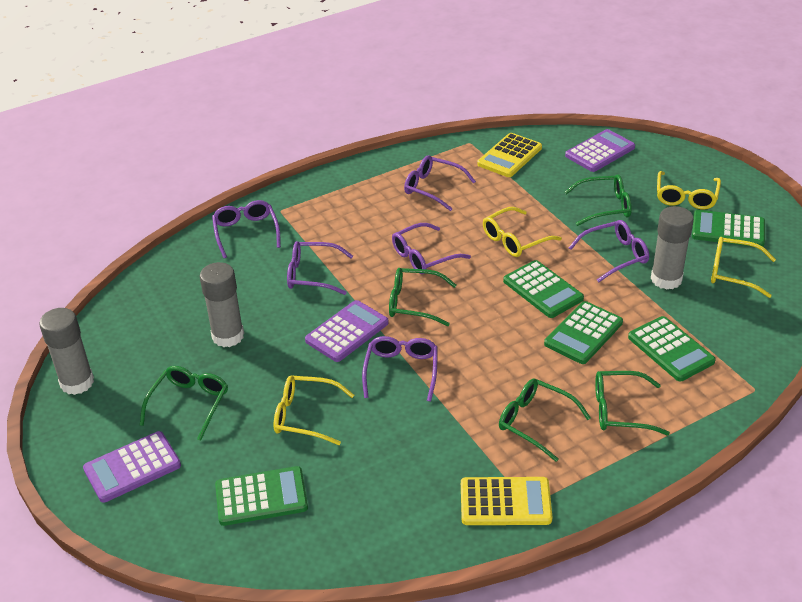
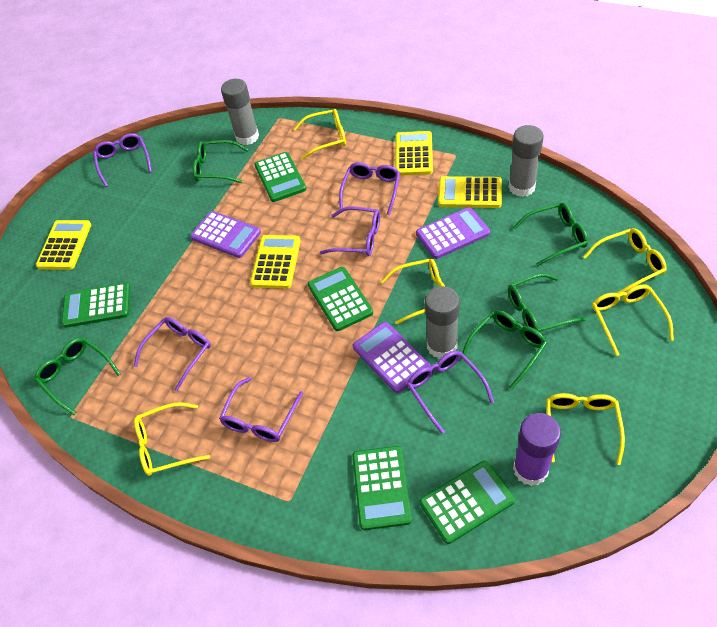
purple glue stick: none = 0 -> [513,413,561,486] = 1
yellow calculator: [461,477,553,525] [477,133,542,177] = 2 -> [36,220,91,270] [250,235,301,289] [395,131,433,176] [438,176,502,208] = 4
yellow glasses: [274,375,354,445] [483,207,562,257] [657,171,721,209] [711,237,776,298] = 4 -> [134,402,210,476] [294,109,346,159] [381,259,445,325] [546,393,625,465] [583,228,667,294] [592,285,674,356] = 6

